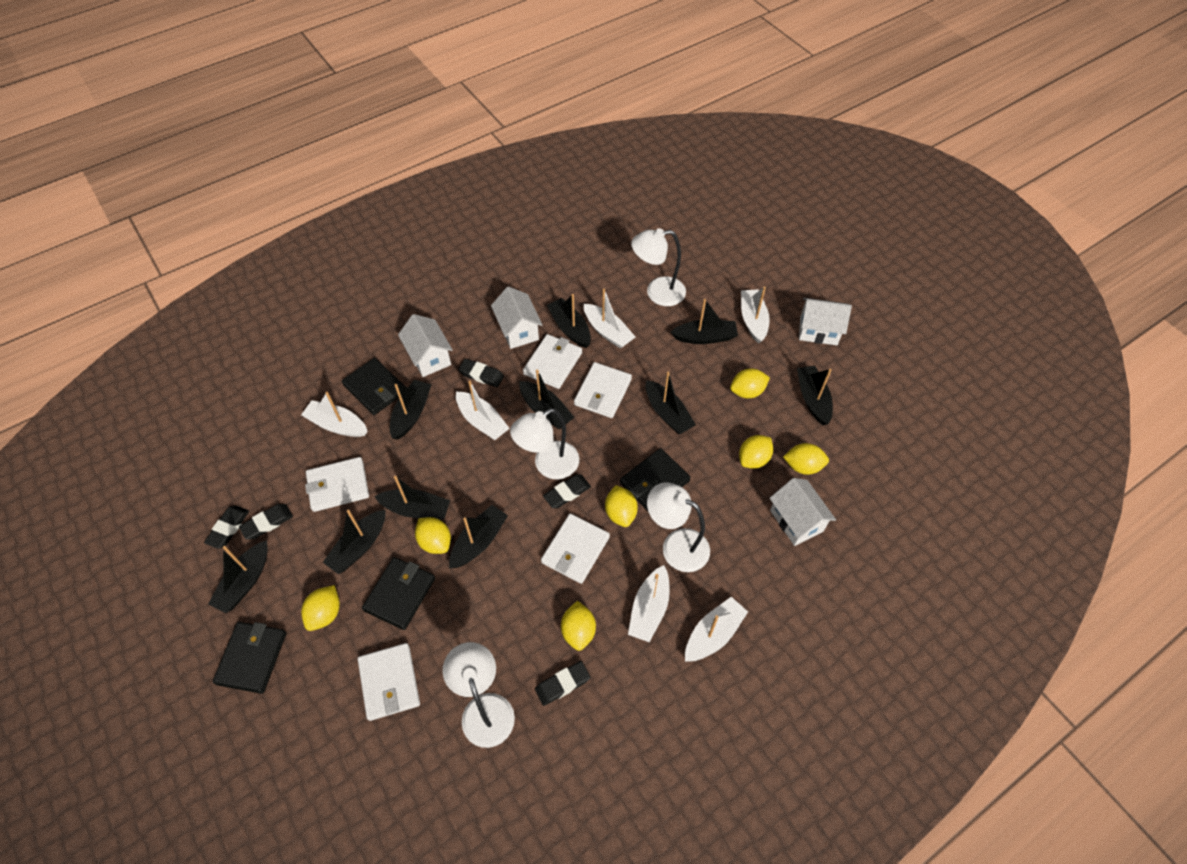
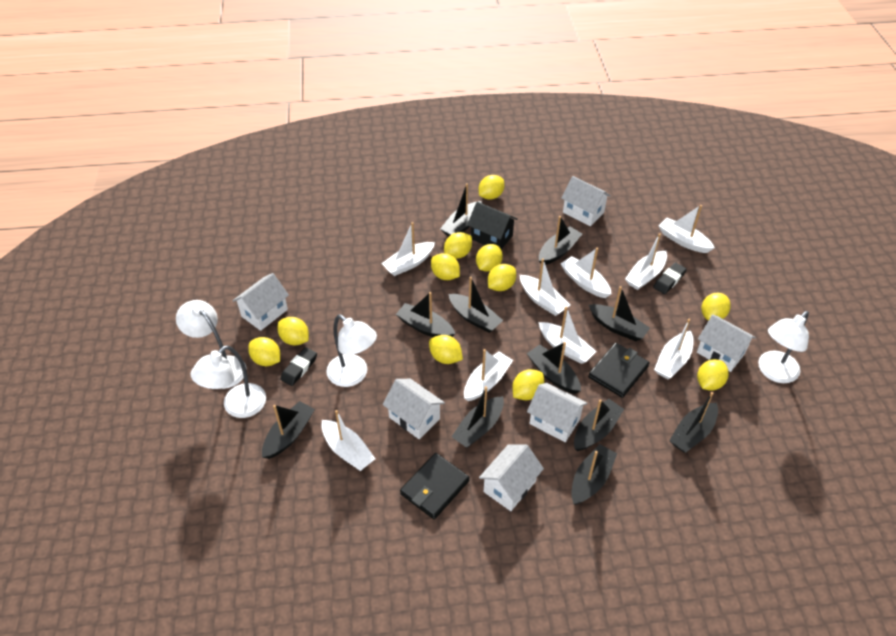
black boat: [208,540,268,613] [323,510,385,574] [374,476,450,520] [390,379,432,440] [449,505,508,568] [519,369,574,429] [547,294,591,348] [646,372,696,434] [671,299,738,344] [797,365,833,425] = 10 -> [262,401,315,459] [396,292,455,337] [440,183,482,236] [449,277,503,333] [451,386,504,448] [527,342,581,394] [539,216,582,265] [571,444,617,505] [574,399,624,451] [589,286,650,341] [669,392,718,453] = 11
black eraser: [204,505,249,549] [239,504,293,539] [458,359,504,387] [535,661,590,706] [543,474,591,508] = 5 -> [280,347,317,386] [653,262,687,294] = 2
black house: none = 0 -> [467,202,518,249] = 1
black wallet: [213,622,286,694] [342,358,406,415] [362,557,435,630] [620,448,691,511] = 4 -> [400,453,470,519] [588,343,650,398] = 2
white boat: [301,392,368,437] [456,381,510,440] [584,289,635,349] [628,565,670,642] [685,597,748,662] [741,286,770,344] = 6 -> [321,410,375,471] [381,222,435,276] [464,349,513,401] [520,258,570,316] [538,306,597,364] [561,248,612,298] [625,233,667,290] [654,319,694,379] [659,205,715,253] = 9
white house: [398,314,453,377] [491,286,542,349] [770,478,836,546] [799,298,852,345] = 4 -> [232,273,289,331] [383,379,445,439] [479,444,544,511] [527,383,588,442] [561,176,611,226] [697,315,756,372] = 6
white wallet: [305,457,369,512] [358,643,420,721] [523,334,582,389] [541,514,610,584] [574,362,632,418] = 5 -> none = 0
yellow lemon: [301,585,340,631] [415,517,451,554] [561,601,596,651] [605,485,638,527] [730,368,770,398] [739,435,773,469] [783,443,829,475] = 7 -> [248,337,280,366] [277,317,309,345] [429,335,463,364] [431,253,460,280] [444,232,472,259] [476,244,503,272] [479,175,505,200] [488,264,516,291] [512,369,544,400] [697,359,729,391] [701,293,731,320] = 11

